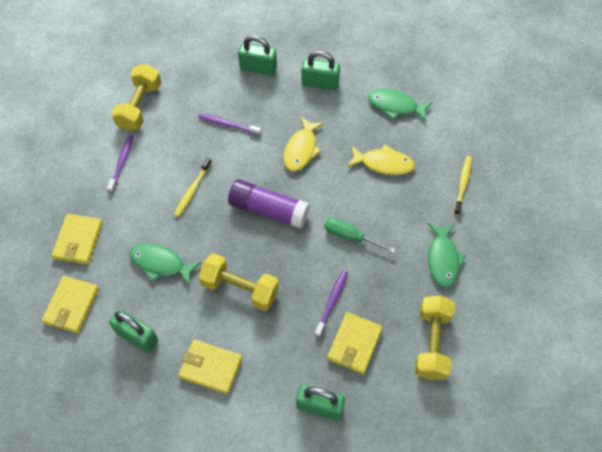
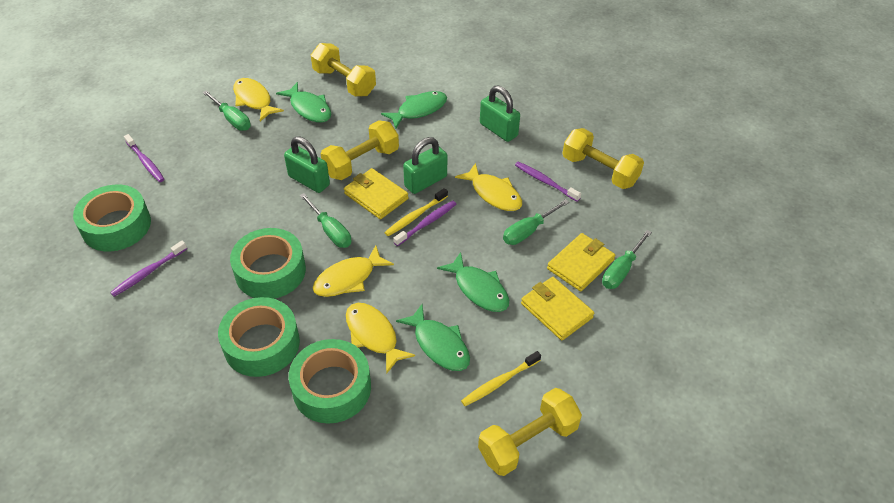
green fish: [130,243,201,285] [368,89,432,122] [428,223,466,287] = 3 -> [276,82,331,122] [381,91,447,129] [396,304,470,371] [437,252,509,312] = 4
green padlock: [109,309,158,353] [238,35,277,76] [296,384,345,420] [302,51,340,90] = 4 -> [284,136,330,193] [403,137,447,194] [480,86,520,142] = 3
green screwdriver: [324,217,396,253] = 1 -> [202,90,251,131] [300,193,351,248] [503,199,569,245] [602,230,652,289] = 4
green tape: none = 0 -> [73,185,151,251] [218,297,300,377] [230,228,306,299] [289,339,371,424] = 4
purple glue stick: [228,179,310,228] = 1 -> none = 0
purple toothbrush: [107,134,134,193] [198,113,261,136] [315,270,348,337] = 3 -> [110,241,187,297] [124,134,164,182] [393,201,456,246] [515,162,581,202] = 4
yellow dumbbell: [111,64,161,131] [198,253,279,311] [415,296,455,380] = 3 -> [311,43,376,96] [321,120,399,180] [478,388,582,476] [562,128,644,189] = 4
yellow fish: [283,116,324,171] [347,144,415,175] = 2 -> [233,78,284,121] [313,245,394,297] [346,303,415,374] [455,163,522,211] = 4
yellow wallet: [41,276,99,333] [51,214,103,265] [178,339,242,394] [327,312,383,374] = 4 -> [344,168,409,219] [521,277,594,340] [547,233,615,292] = 3

